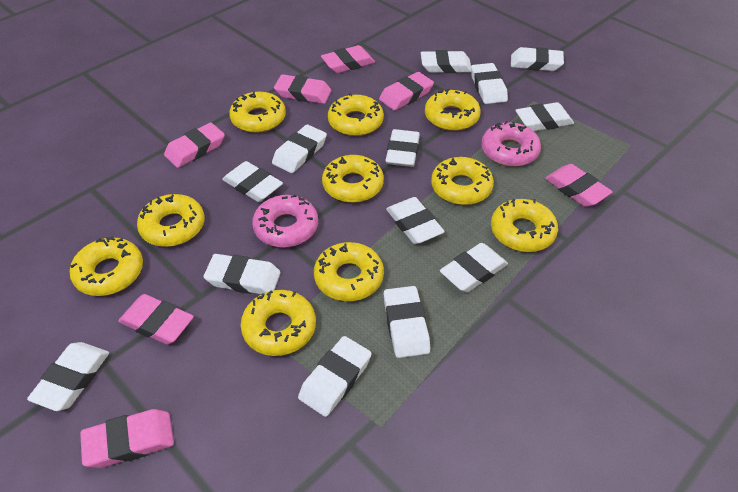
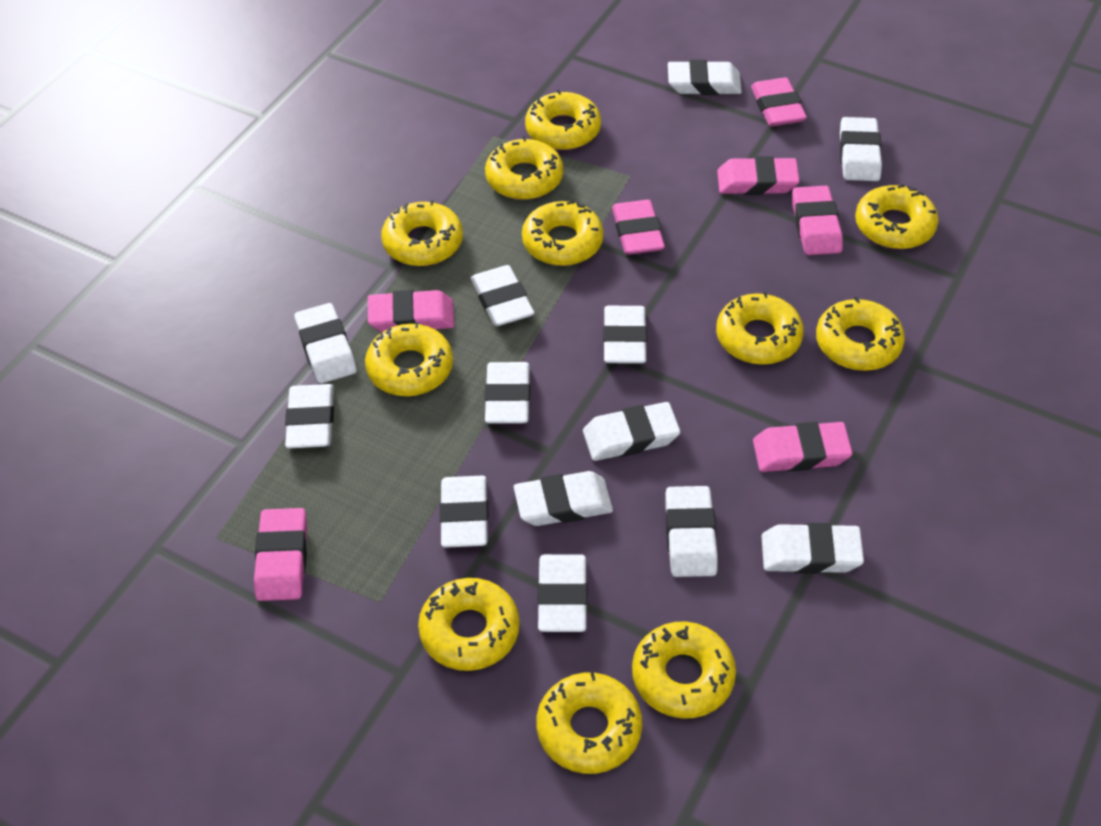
pink donut: [252,195,318,248] [481,121,541,167] = 2 -> none = 0
yellow donut: [70,236,143,296] [137,194,205,247] [229,92,286,133] [241,290,316,356] [314,242,384,301] [322,155,384,203] [328,93,384,136] [425,89,481,131] [431,157,494,205] [491,199,558,252] = 10 -> [365,322,453,396] [381,200,463,266] [418,578,520,671] [485,136,564,200] [522,201,604,266] [525,90,601,150] [537,672,642,774] [632,621,736,718] [716,292,804,365] [816,297,905,371] [855,184,939,249] = 11

